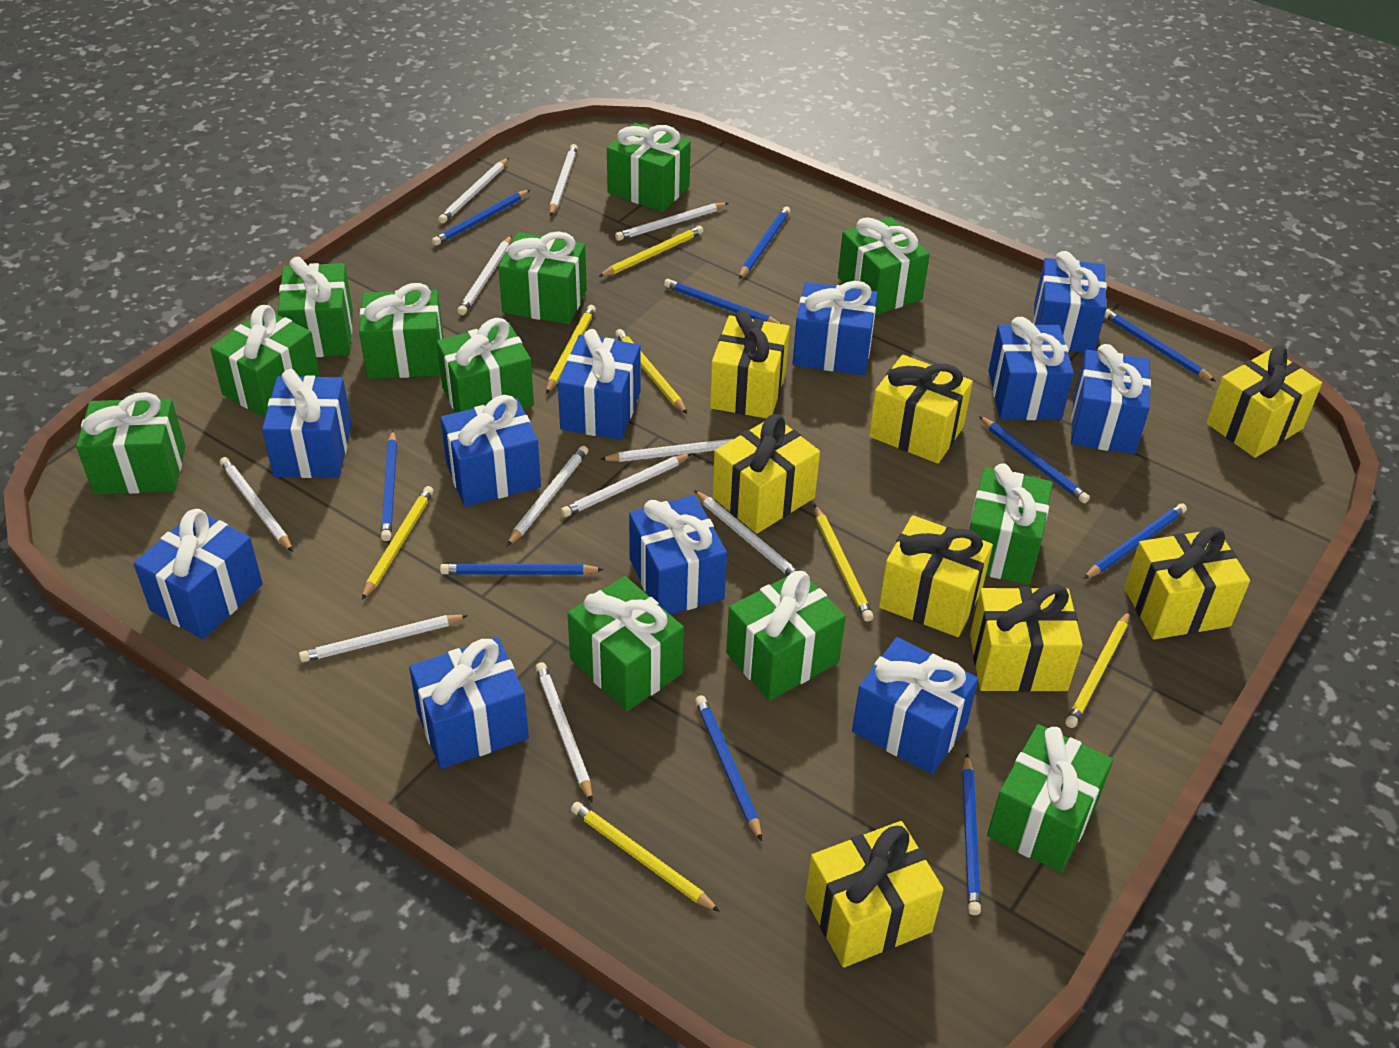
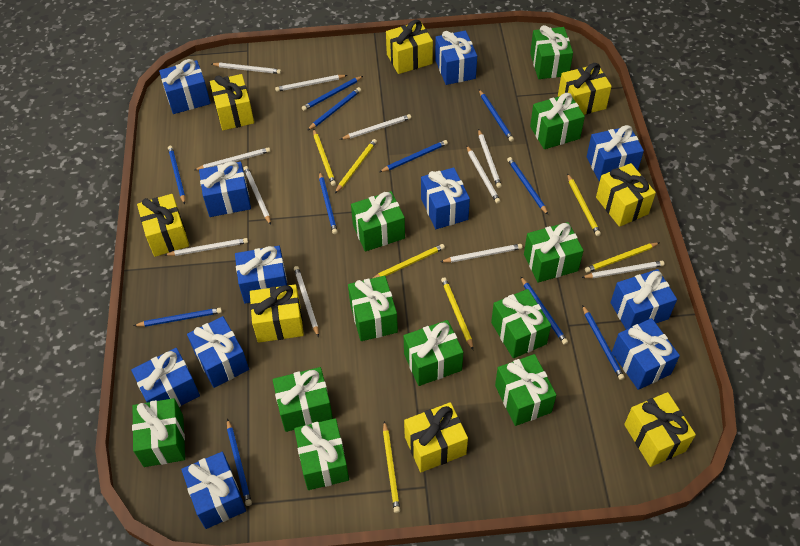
blue pencil: [381,431,397,541] [432,190,530,246] [440,564,604,575] [664,279,782,324] [695,696,762,841] [739,207,790,279] [962,754,981,915] [979,416,1090,503] [1083,503,1187,579] [1104,309,1216,382] = 10 -> [134,308,222,327] [168,146,185,204] [227,419,252,506] [302,76,363,111] [308,87,361,130] [319,172,338,234] [380,140,448,172] [479,90,514,142] [507,157,548,215] [520,276,568,345] [582,305,625,380] = 11
green gift: [76,392,185,494] [210,305,320,417] [278,257,353,357] [359,283,443,379] [437,318,534,413] [498,231,587,325] [568,576,684,711] [607,123,691,212] [726,570,846,701] [838,217,930,315] [969,463,1053,585] [987,724,1113,873] = 12 -> [132,398,185,467] [273,367,333,432] [294,418,349,490] [348,276,398,341] [351,191,405,251] [404,320,463,386] [491,289,551,358] [495,354,556,426] [524,222,583,283] [530,25,573,79] [530,93,585,149] = 11

